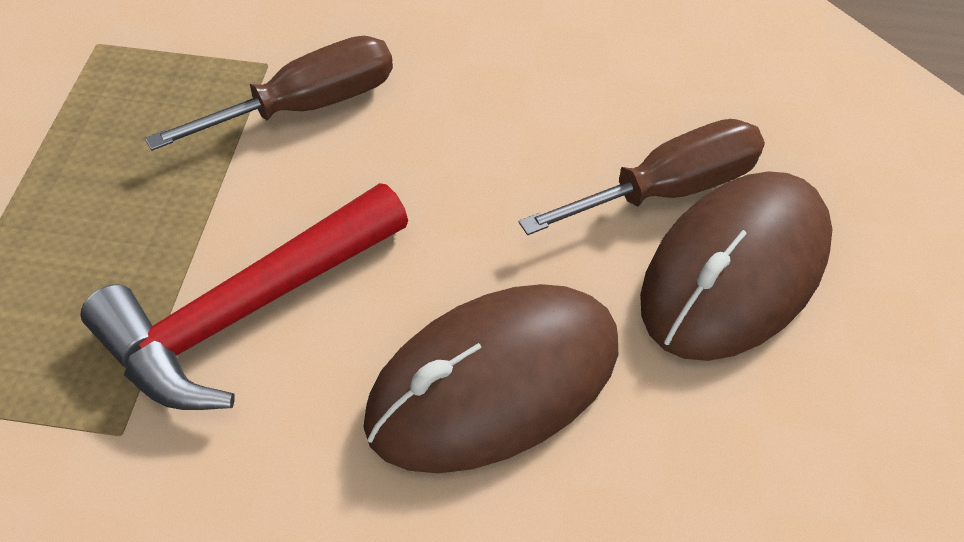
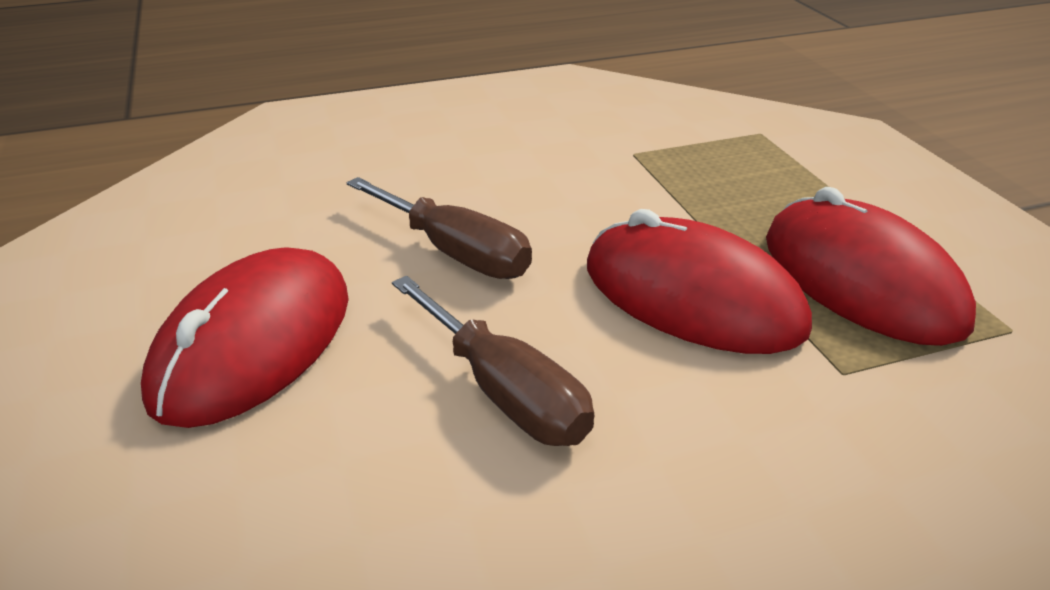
brown mouse: [363,284,618,473] [640,171,833,361] = 2 -> none = 0
red hammer: [80,183,408,410] = 1 -> none = 0
red mouse: none = 0 -> [141,247,349,428] [587,209,812,354] [766,187,976,346] = 3

